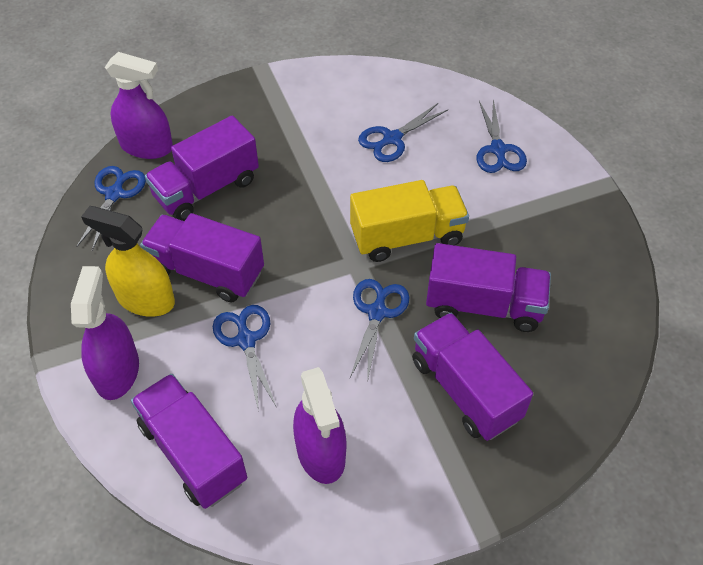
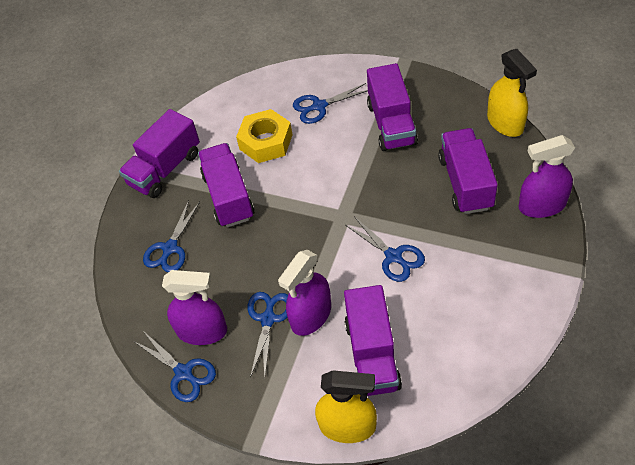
yellow nut: none = 0 -> [236,109,292,163] = 1
yellow spray bottle: [81,206,175,317] = 1 -> [315,370,377,443] [487,49,537,137] = 2
yellow truck: [350,180,469,262] = 1 -> none = 0

